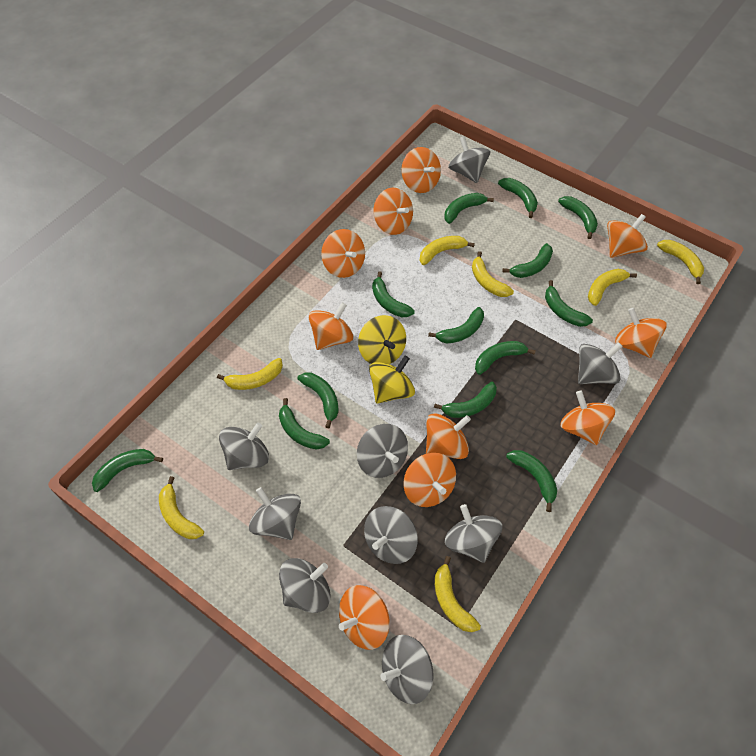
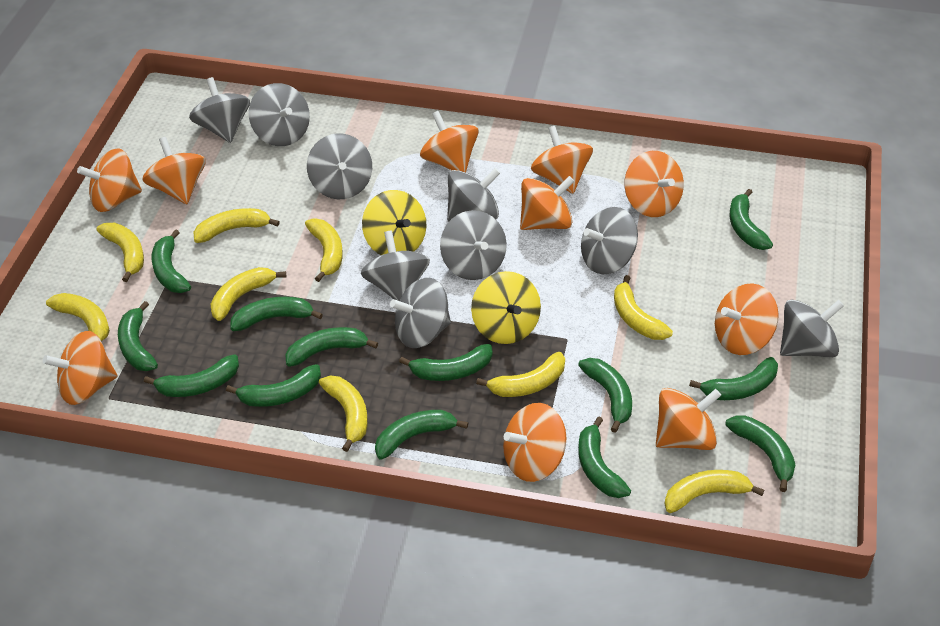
yellow banana: [159,476,204,539] [217,358,283,390] [420,236,475,265] [435,556,481,632] [472,251,514,297] [588,269,637,306] [657,240,704,284] = 7 -> [46,293,110,341] [96,223,144,282] [193,208,280,243] [210,267,286,321] [305,218,343,282] [319,375,367,452] [476,352,565,397] [614,275,673,340] [664,470,764,513] = 9

